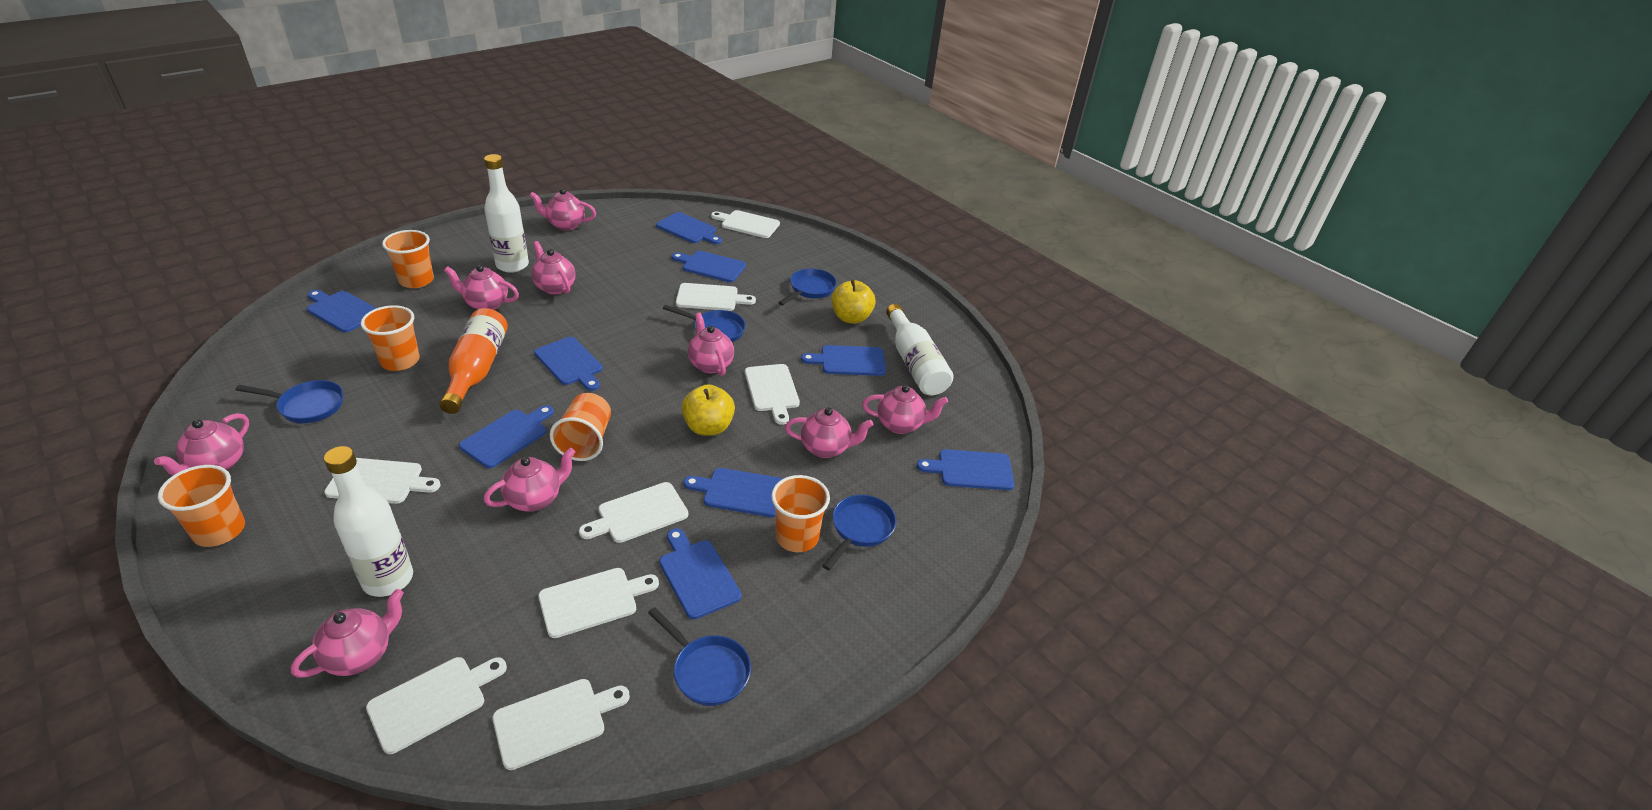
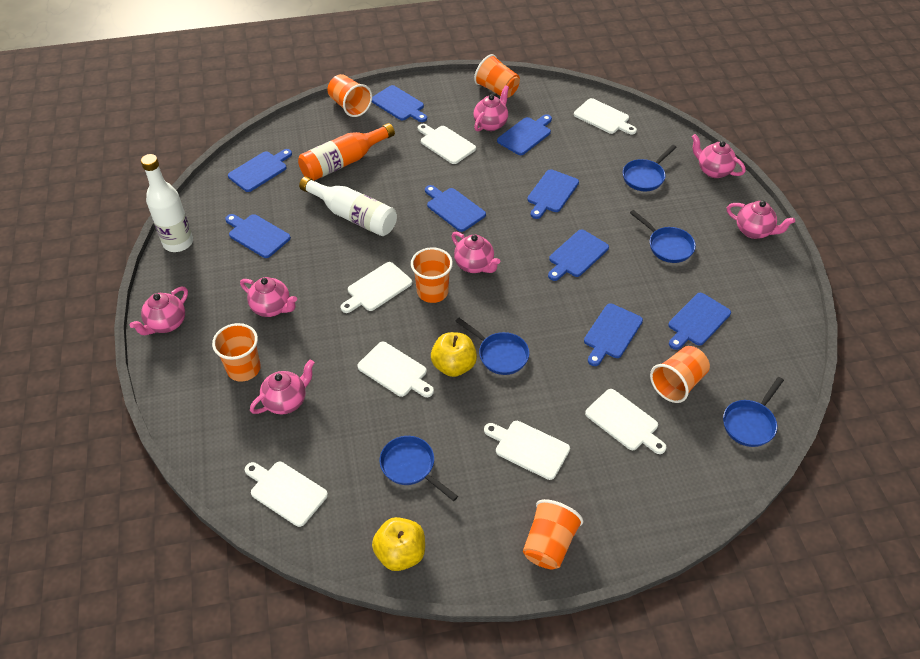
orange cup: [158,465,245,547] [361,305,420,371] [382,230,434,288] [550,393,611,461] [771,475,830,552] = 5 -> [212,323,261,382] [328,74,372,117] [411,247,453,303] [474,54,520,98] [523,499,583,569] [650,346,710,403] = 6
pink teapot: [154,413,249,476] [291,589,404,678] [444,265,519,310] [484,448,576,512] [529,188,596,231] [531,241,576,294] [688,312,734,376] [785,407,873,458] [862,385,948,434] = 9 -> [130,287,188,335] [240,277,297,317] [250,360,314,414] [451,232,500,273] [473,85,509,131] [692,134,746,178] [727,201,795,239] = 7
white bottle: [324,446,413,597] [484,154,529,273] [886,304,954,396] = 3 -> [141,154,193,252] [299,176,397,236] = 2
white cutting board: [324,458,441,504] [366,657,507,754] [492,679,630,770] [538,568,659,638] [579,482,688,543] [676,283,756,311] [711,210,780,238] [745,364,800,425] = 8 -> [245,462,328,527] [341,262,412,313] [357,342,434,397] [418,124,476,164] [484,421,570,480] [574,98,637,135] [585,389,666,454] = 7

